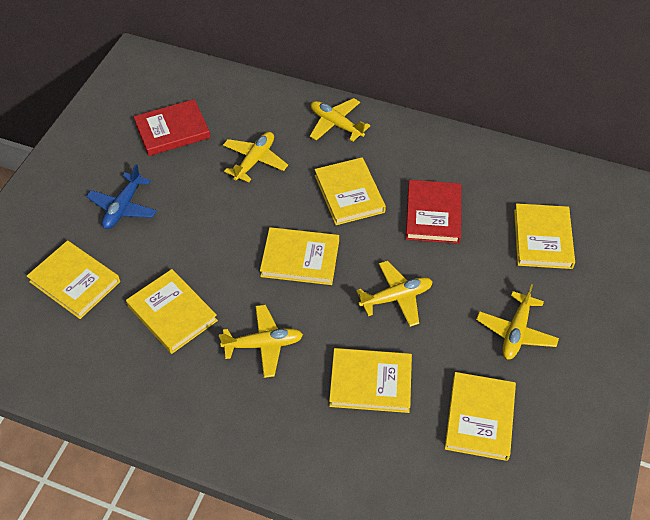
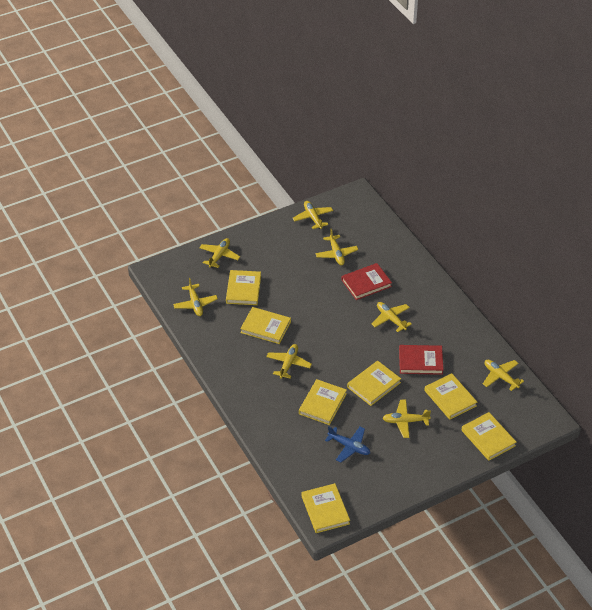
yellow plane: [219,305,303,378] [223,132,288,182] [310,98,371,142] [356,261,433,327] [476,284,559,359] = 5 -> [173,278,218,316] [199,238,240,268] [266,344,312,379] [293,201,333,229] [315,229,358,265] [372,302,412,332] [383,400,431,438] [483,360,524,391] = 8

